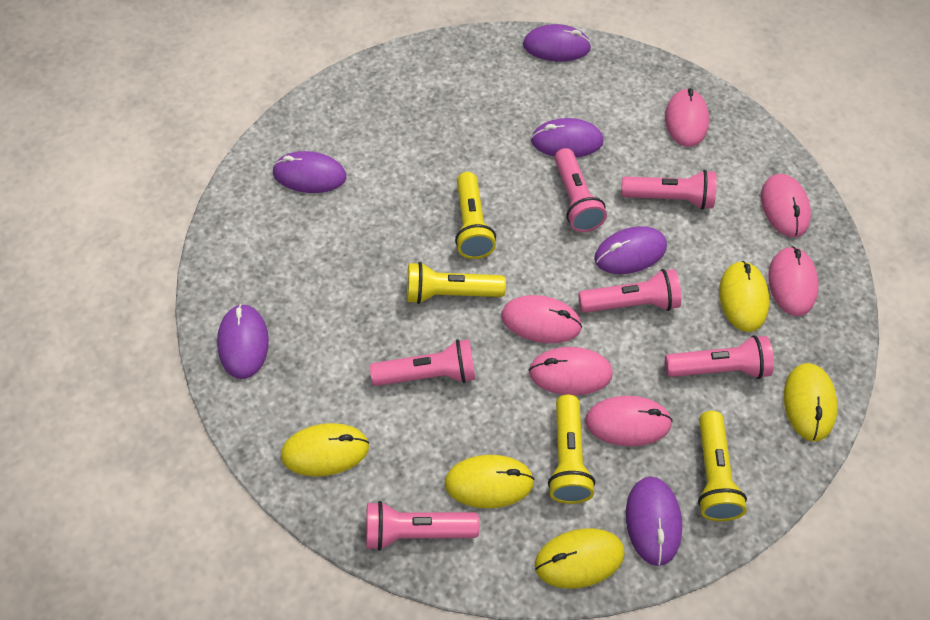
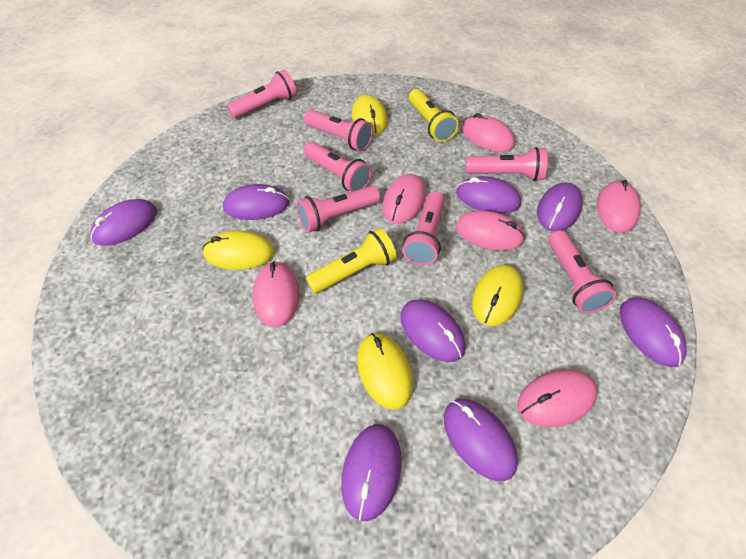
pink flashlight: [366,501,479,551] [370,339,476,386] [554,148,607,232] [578,269,681,313] [621,170,717,210] [665,335,774,379] = 6 -> [227,70,297,118] [296,186,380,232] [304,110,373,151] [304,142,372,192] [403,191,445,265] [466,147,548,181] [548,230,617,314] = 7
purple mouse: [217,304,269,379] [272,151,346,193] [523,24,592,61] [531,118,604,158] [594,226,667,274] [626,476,682,566] = 6 -> [90,199,157,246] [223,184,290,220] [341,424,402,521] [400,299,465,362] [444,399,518,481] [456,176,521,214] [537,182,583,231] [620,298,687,367] = 8
yellow flashlight: [407,262,506,304] [455,172,496,259] [548,395,595,504] [698,411,747,521] = 4 -> [306,228,397,293] [409,89,459,142] = 2
yellow mouse: [281,423,369,476] [444,455,535,508] [535,528,625,589] [719,261,770,332] [784,363,837,442] = 5 -> [202,231,274,270] [352,95,388,136] [357,333,413,410] [472,264,523,326] = 4

